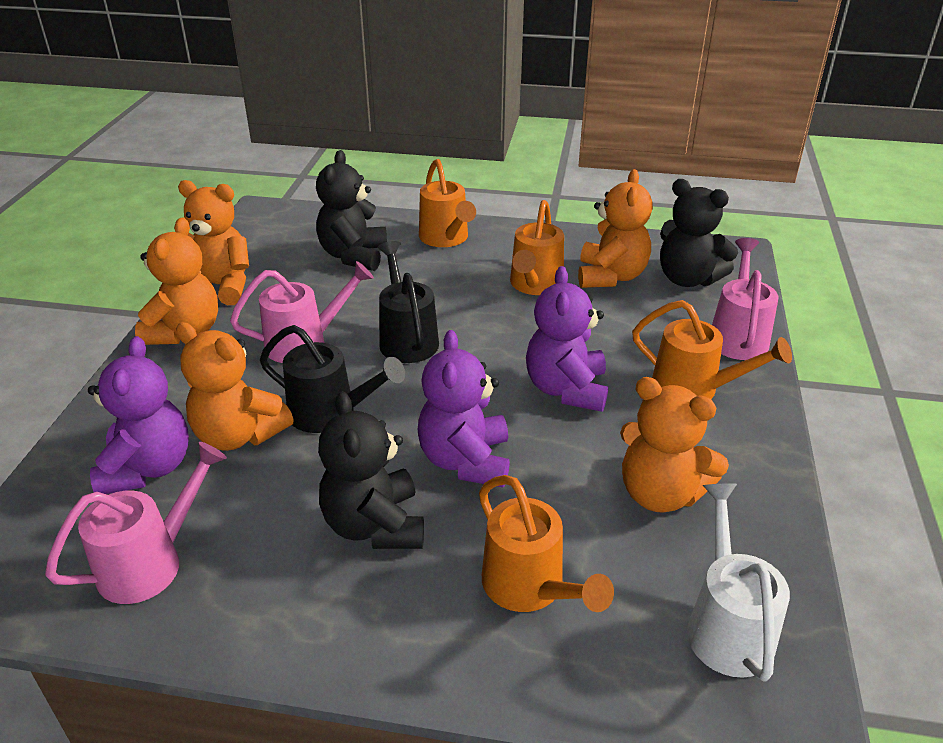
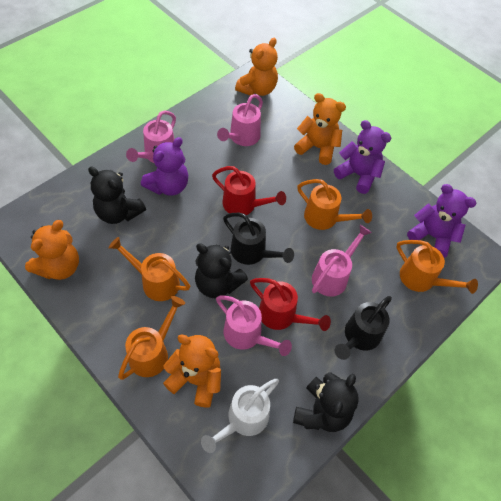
orange teddy bear: [135,217,218,345] [176,322,294,451] [178,180,249,305] [578,169,653,288] [620,377,729,513] = 5 -> [25,220,79,280] [163,334,221,408] [235,38,278,96] [294,93,346,165] = 4
pink watering can: [45,442,227,604] [230,261,374,363] [712,238,778,360] = 3 -> [126,110,176,163] [216,295,292,356] [217,94,263,146] [312,225,372,297] = 4
red watering can: none = 0 -> [212,166,286,215] [250,278,331,331] = 2

